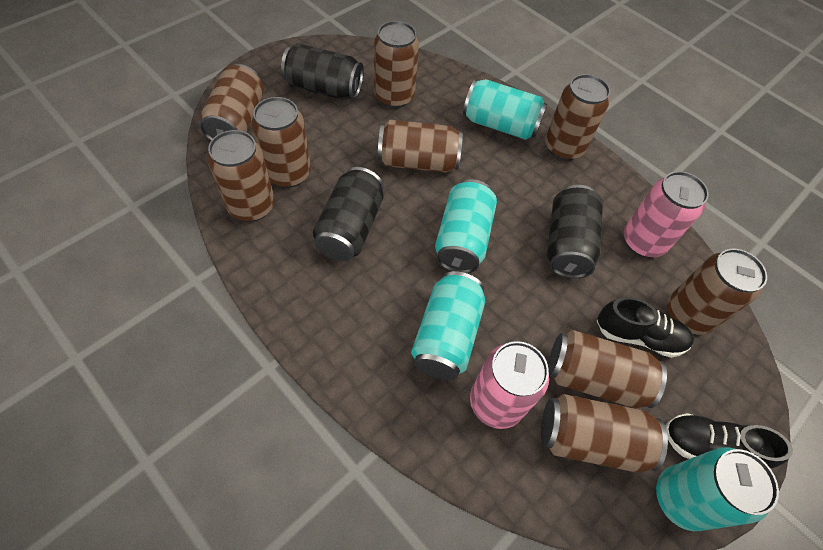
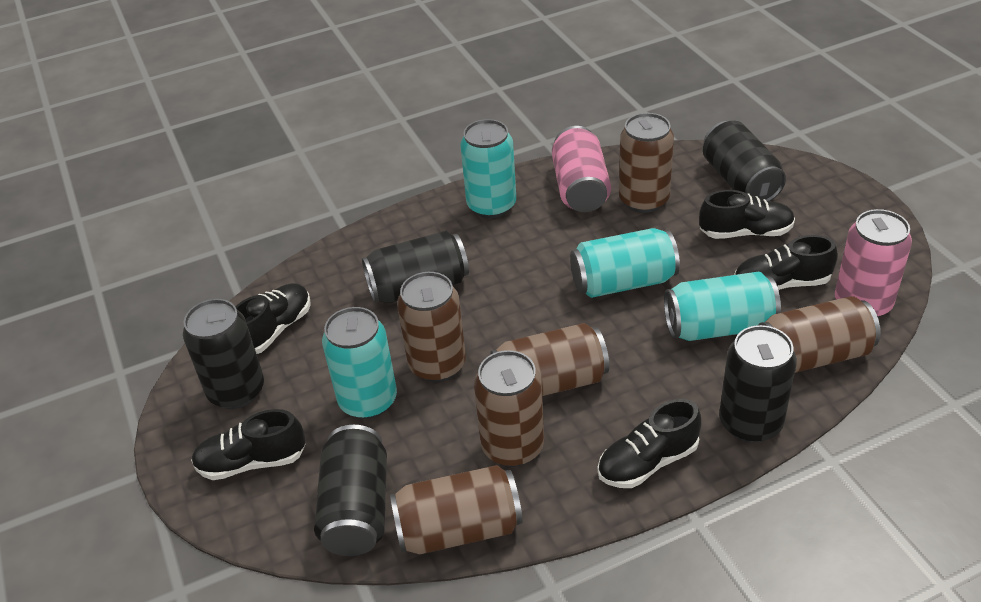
black can: [281,43,364,100] [313,167,384,261] [547,185,603,279] = 3 -> [183,299,264,409] [314,425,387,556] [362,231,469,303] [703,121,786,201] [719,325,797,443] = 5
black shoe: [597,297,694,358] [665,413,793,469] = 2 -> [191,409,306,480] [236,283,311,354] [598,399,701,488] [699,190,795,239] [734,235,838,290] = 5
brown can: [200,64,264,141] [207,130,275,222] [252,97,311,188] [374,21,419,108] [378,120,463,172] [541,394,668,473] [545,74,610,160] [548,330,667,408] [667,249,767,335] = 9 -> [390,465,523,555] [397,272,466,382] [474,350,544,467] [490,323,609,396] [619,113,674,213] [758,296,881,373] = 6

